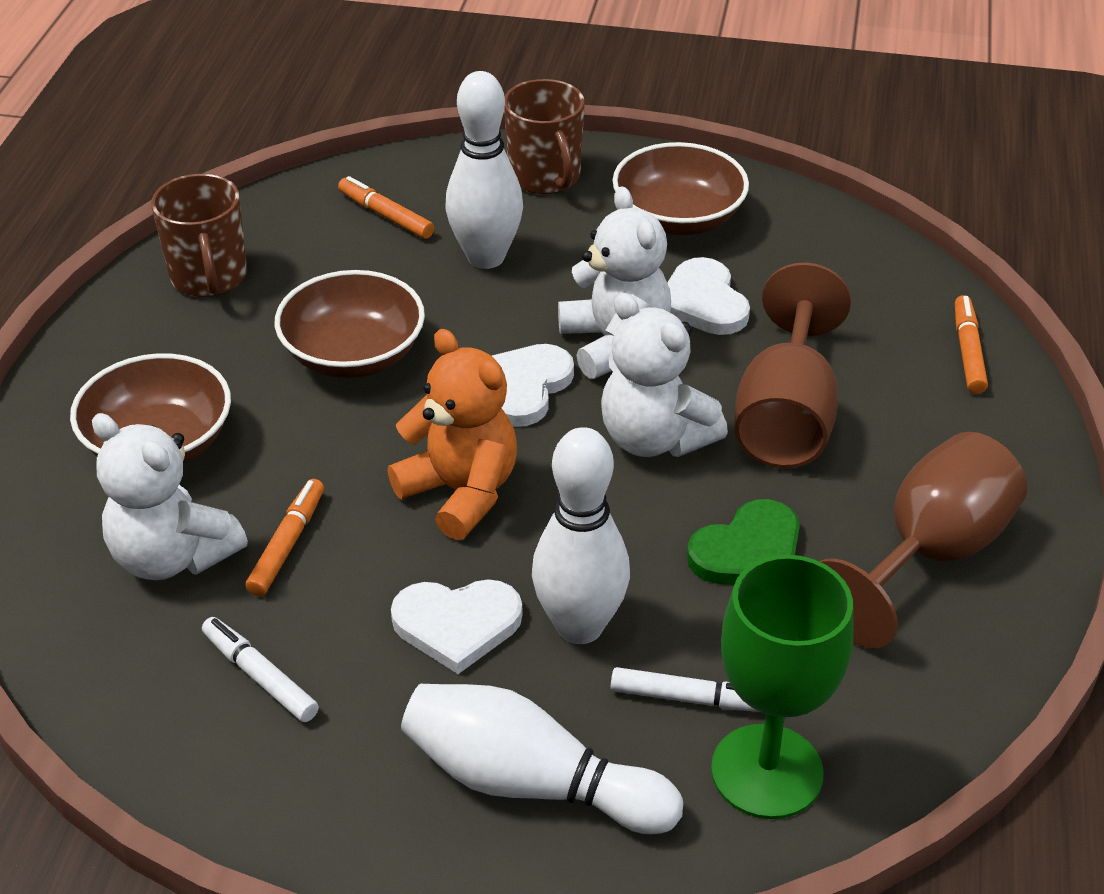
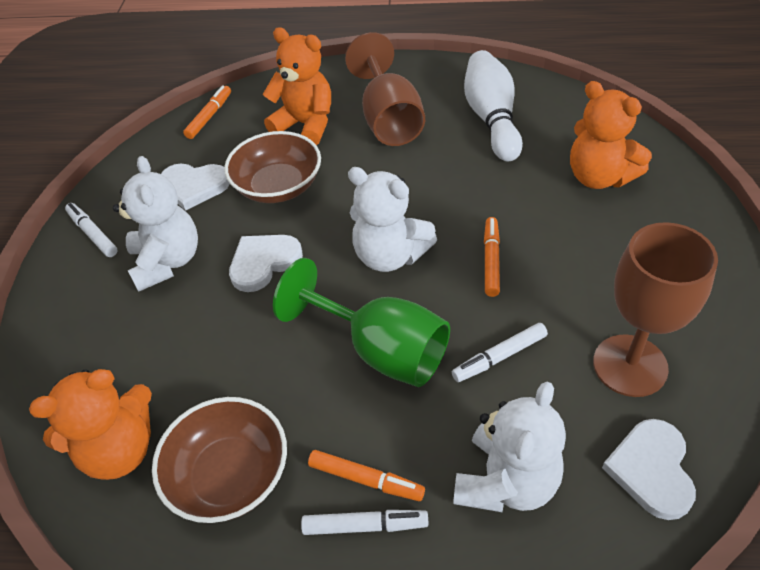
brown bowl: [70,353,231,464] [275,270,425,378] [612,142,749,235] = 3 -> [152,397,287,523] [224,131,321,203] = 2
brown mug: [151,174,247,297] [504,79,585,194] = 2 -> none = 0
green heart: [687,499,800,585] = 1 -> none = 0
orange teddy bear: [387,329,517,540] = 1 -> [29,369,152,480] [263,27,331,145] [570,81,652,189] = 3
white bowling pin: [401,684,683,834] [446,71,523,269] [532,427,630,644] = 3 -> [464,50,523,161] = 1
white marker: [202,617,319,722] [611,667,759,712] = 2 -> [65,203,118,257] [301,510,429,535] [452,323,548,382] = 3

